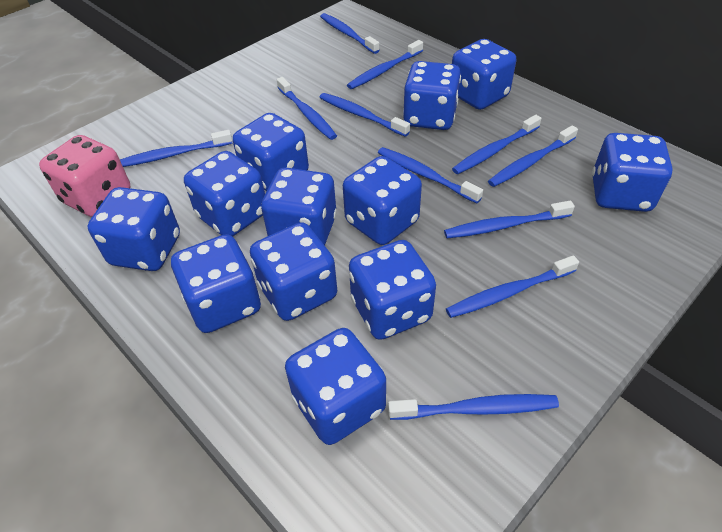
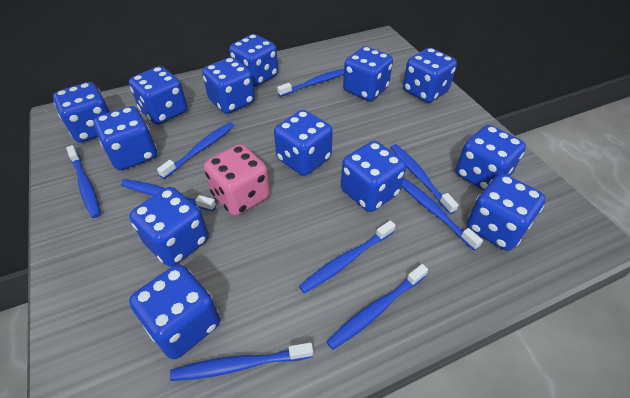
blue dice: [88,187,180,271] [171,234,261,333] [184,151,265,237] [233,113,309,191] [250,222,337,321] [261,168,337,245] [285,328,386,445] [343,156,422,245] [349,240,436,340] [403,61,461,130] [452,39,516,110] [592,133,673,212] = 12 -> [53,82,110,142] [94,106,157,170] [129,66,188,125] [129,187,209,267] [129,264,220,359] [202,57,255,114] [229,34,278,87] [274,110,333,176] [341,141,406,212] [343,46,393,101] [403,48,457,103] [455,125,526,191] [467,174,546,251] = 13
blue toothbrush: [120,130,233,167] [277,77,337,140] [319,93,410,137] [320,13,379,54] [347,40,423,89] [378,147,483,203] [388,394,559,420] [444,201,575,238] [446,255,579,318] [452,115,542,174] [488,125,578,187] = 11 -> [66,145,101,218] [121,179,216,211] [157,122,234,179] [170,342,313,381] [277,69,344,97] [299,220,396,293] [326,264,428,350] [391,144,459,214] [402,178,483,250] = 9

